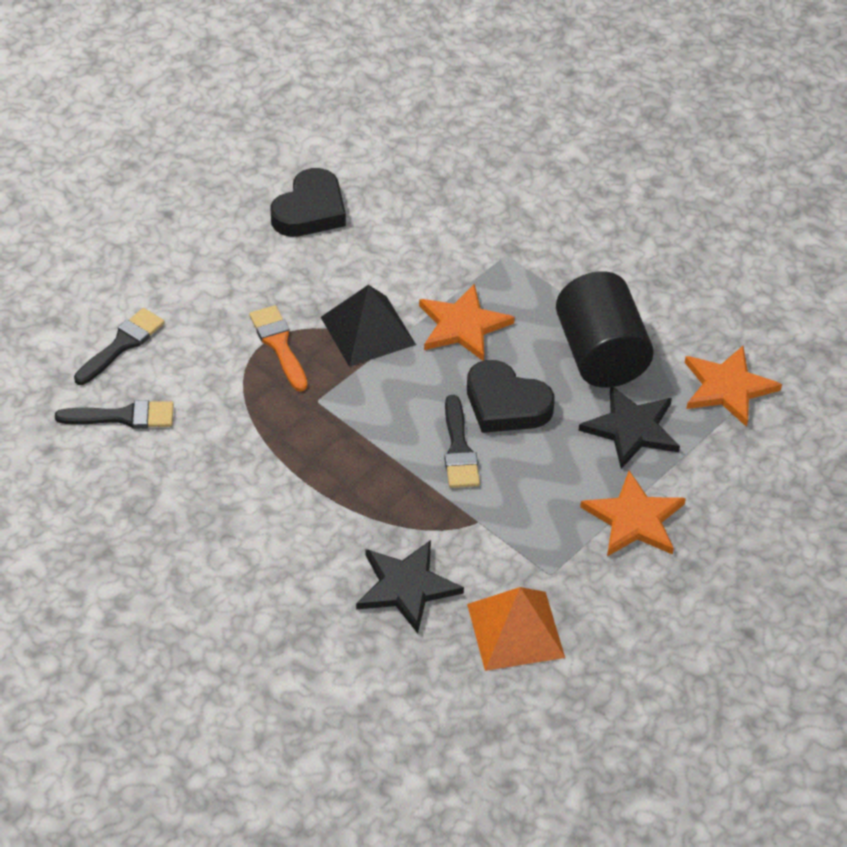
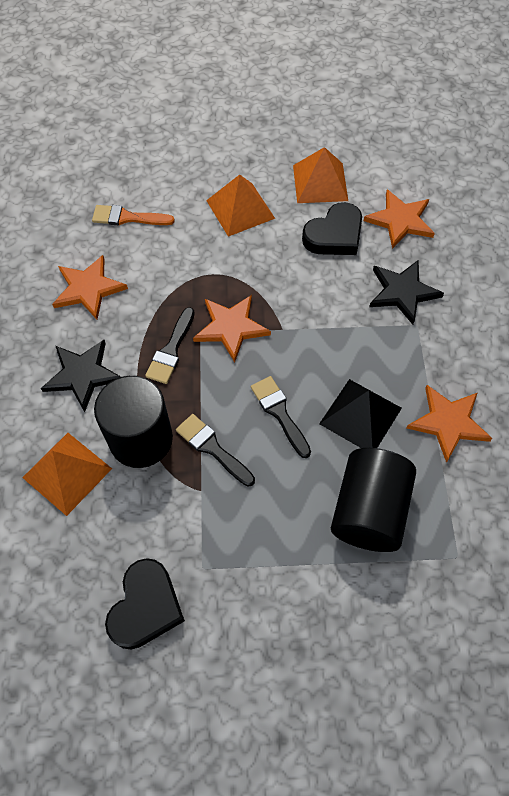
black cylinder: [556,271,654,388] = 1 -> [94,376,173,468] [331,448,416,552] = 2
orange pyramid: [467,587,565,671] = 1 -> [22,433,112,516] [206,174,275,237] [293,147,348,203] = 3
orange star: [419,284,515,361] [580,471,686,556] [685,346,782,427] = 3 -> [52,255,128,320] [193,295,271,363] [364,190,435,249] [407,385,493,463] = 4

